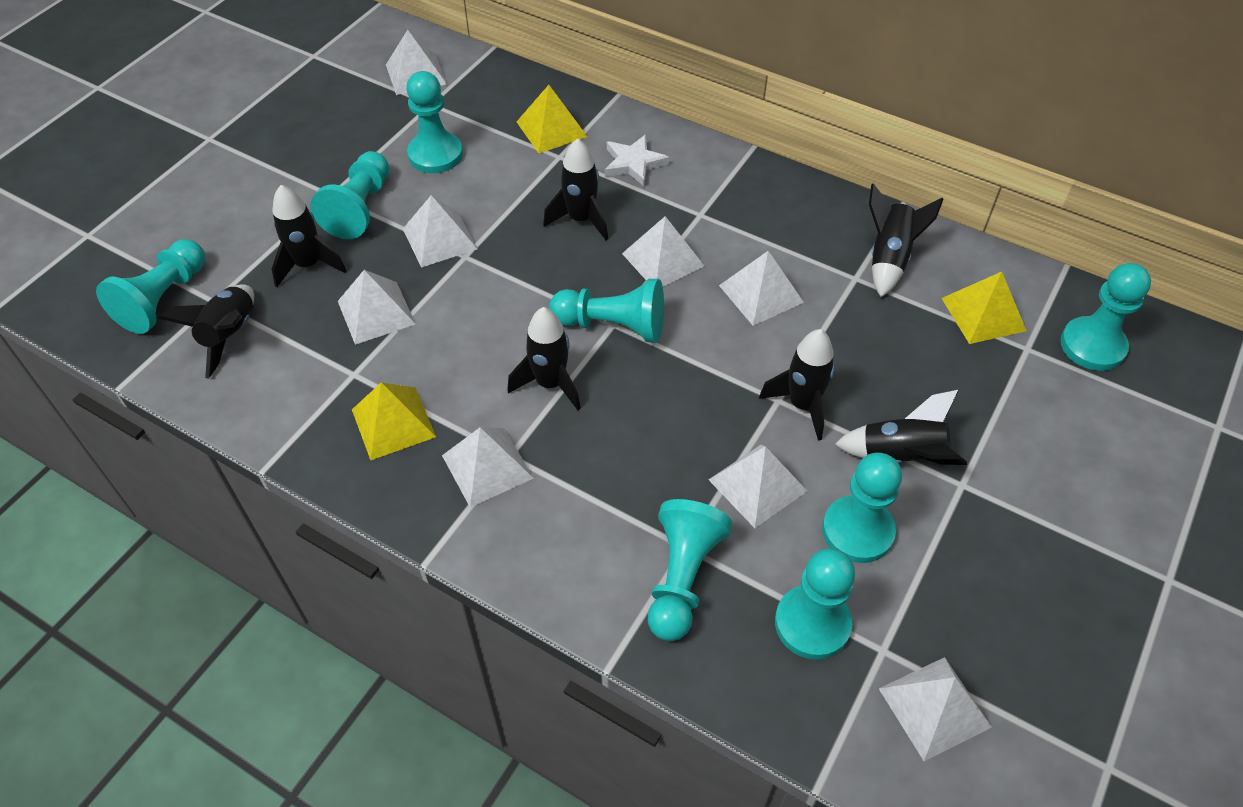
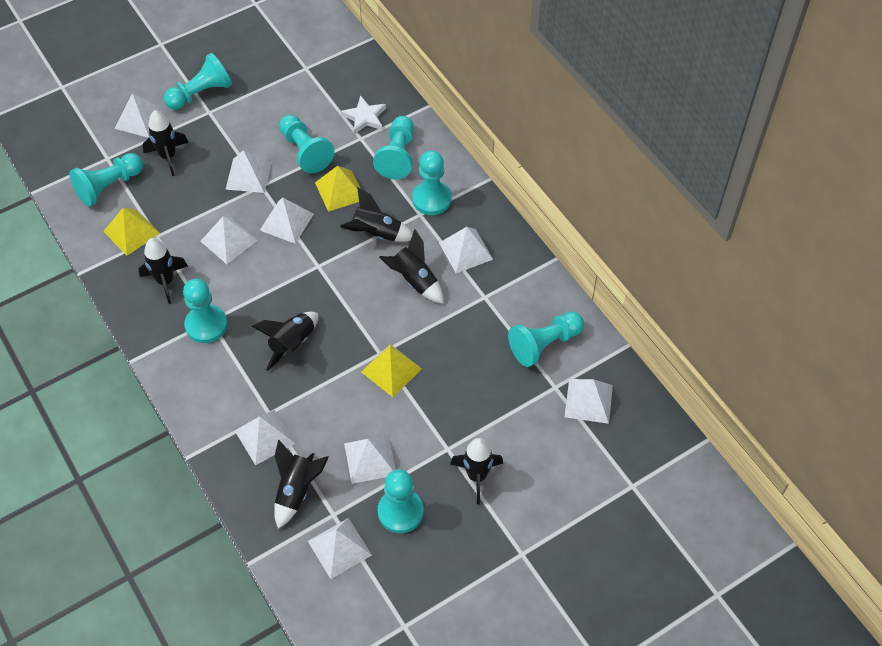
white pyramid: [338,270,416,345] [386,30,447,95] [403,195,477,268] [442,427,534,507] [622,216,704,287] [709,445,807,528] [719,251,804,326] [879,657,992,761] = 8 -> [115,93,166,138] [200,216,258,264] [225,150,272,193] [235,410,295,465] [260,197,314,244] [308,518,372,579] [344,435,396,484] [439,227,493,273] [565,379,613,424] = 9

